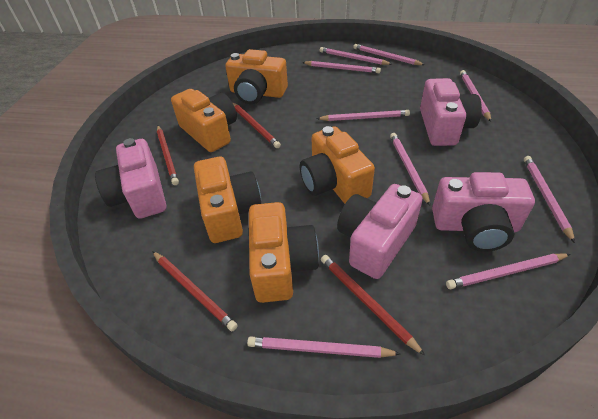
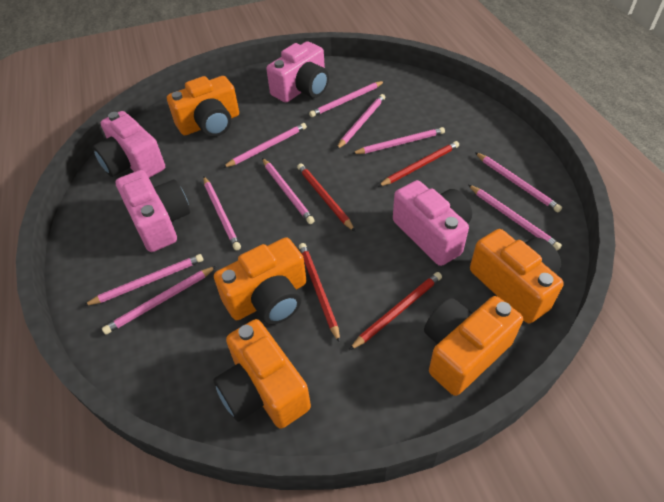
pink pencil: [247,336,401,358] [302,61,381,73] [316,110,410,121] [320,47,392,65] [353,44,425,65] [390,133,430,206] [446,254,570,289] [460,70,491,122] [524,156,575,243] = 9 -> [83,254,203,306] [102,266,217,335] [203,177,241,250] [222,123,307,168] [262,158,315,224] [309,81,385,117] [336,94,385,150] [351,127,445,154] [468,185,562,251] [475,152,562,212] = 10

